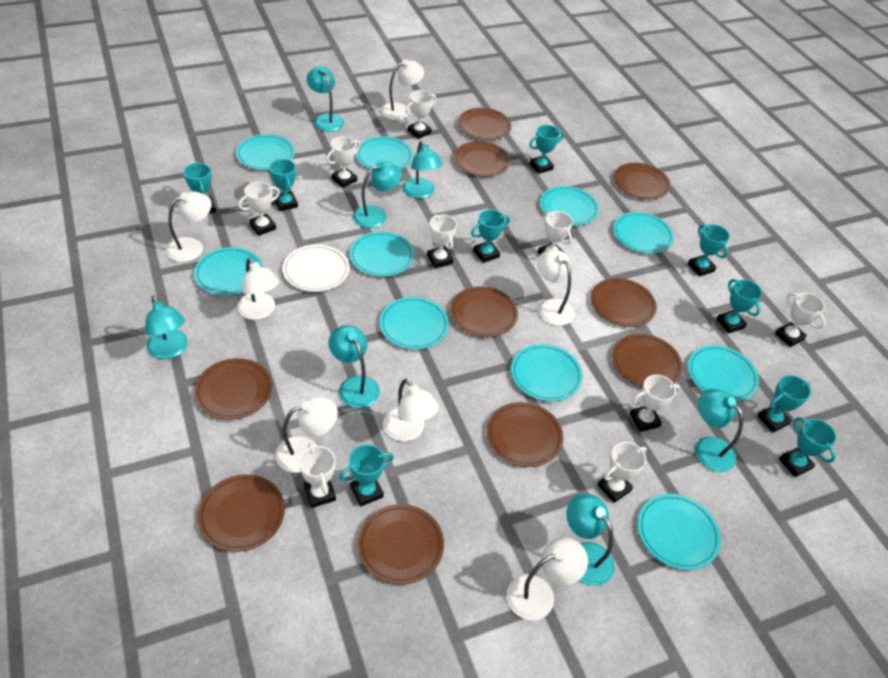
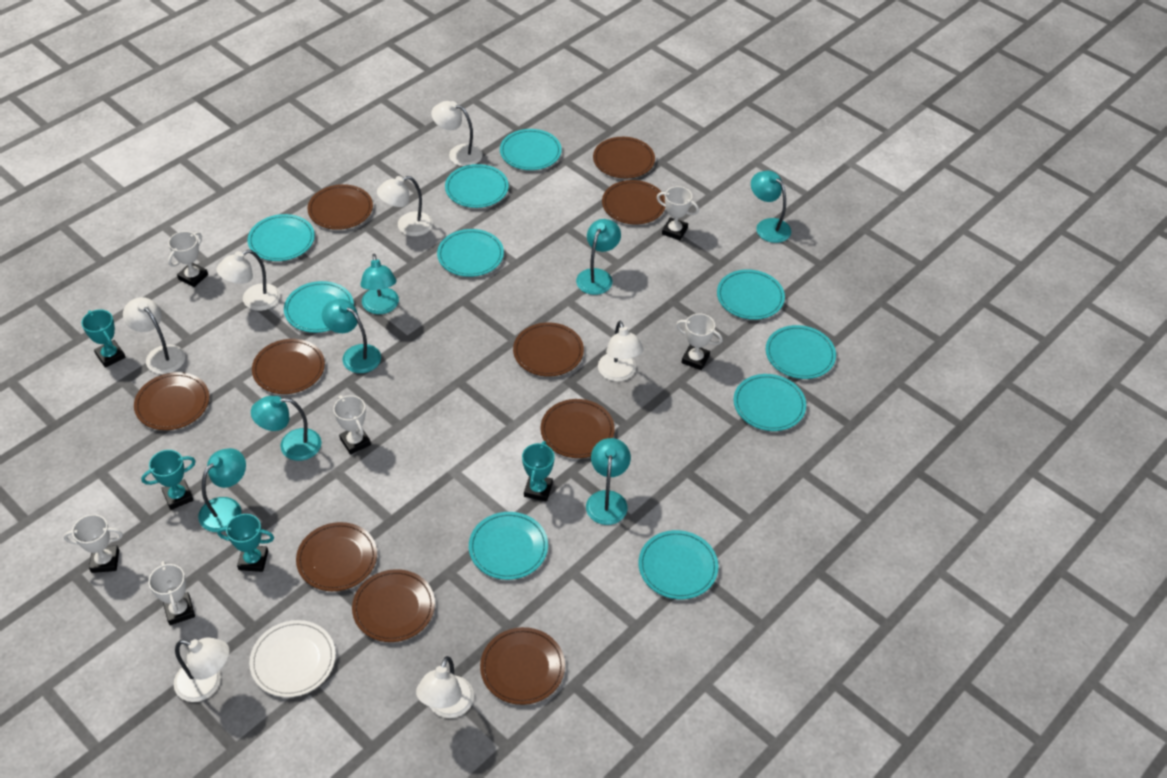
turquoise trophy: [183,163,216,214] [269,159,298,211] [339,444,394,507] [471,209,510,263] [529,125,564,174] [688,224,730,277] [716,279,762,334] [757,375,811,433] [779,417,836,477] = 9 -> [81,309,126,368] [141,450,196,510] [217,514,274,572] [522,441,555,502] = 4
white trophy: [238,182,280,236] [299,443,336,508] [326,136,361,188] [406,90,436,139] [427,214,457,268] [538,211,573,255] [597,442,647,503] [630,375,681,432] [775,293,826,347] = 9 -> [64,514,123,573] [148,561,195,625] [168,231,208,287] [333,395,371,455] [657,186,699,240] [676,313,723,370] = 6

